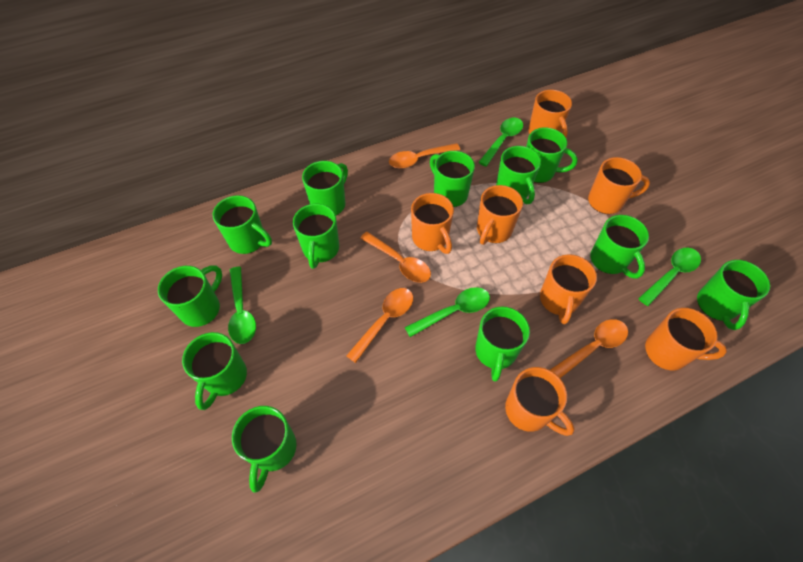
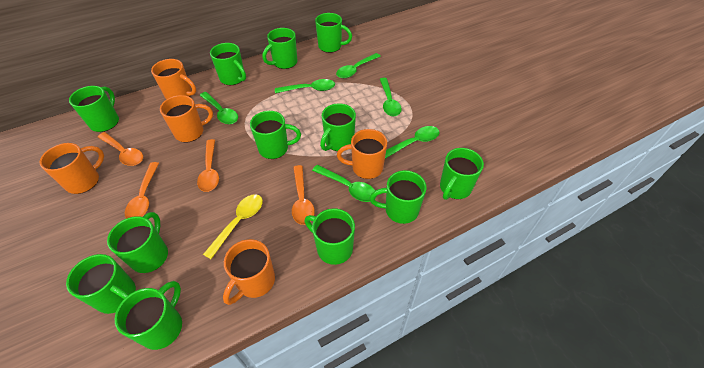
green spoon: [228,267,256,344] [405,287,490,337] [478,118,523,166] [638,248,701,306] = 4 -> [200,92,238,124] [275,79,335,93] [312,165,376,202] [336,53,381,78] [380,78,402,116] [385,126,439,159] = 6
orange mug: [411,193,454,254] [477,185,523,245] [505,367,575,436] [528,90,572,137] [540,254,597,324] [588,157,650,214] [645,308,727,370] = 7 -> [39,143,104,194] [151,59,196,100] [160,95,213,142] [223,239,275,305] [337,129,387,179] = 5
yellow spoon: none = 0 -> [203,194,263,259] = 1

